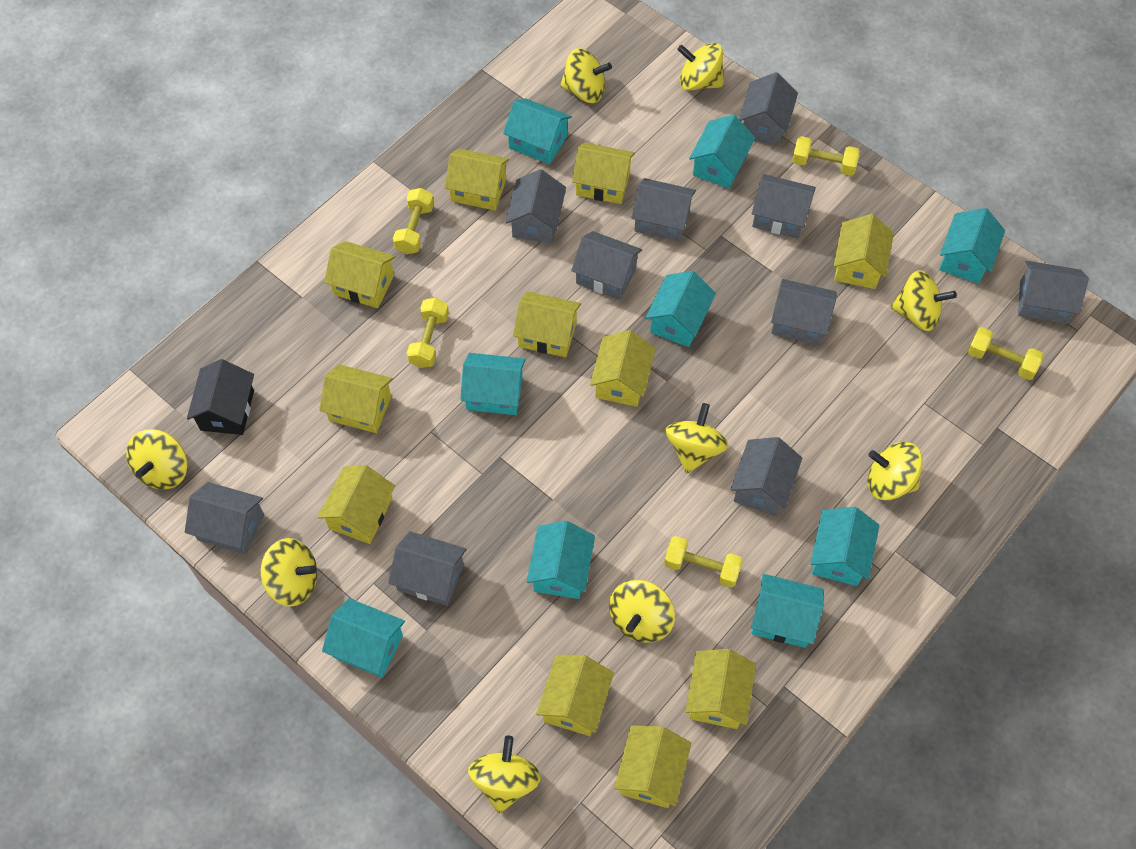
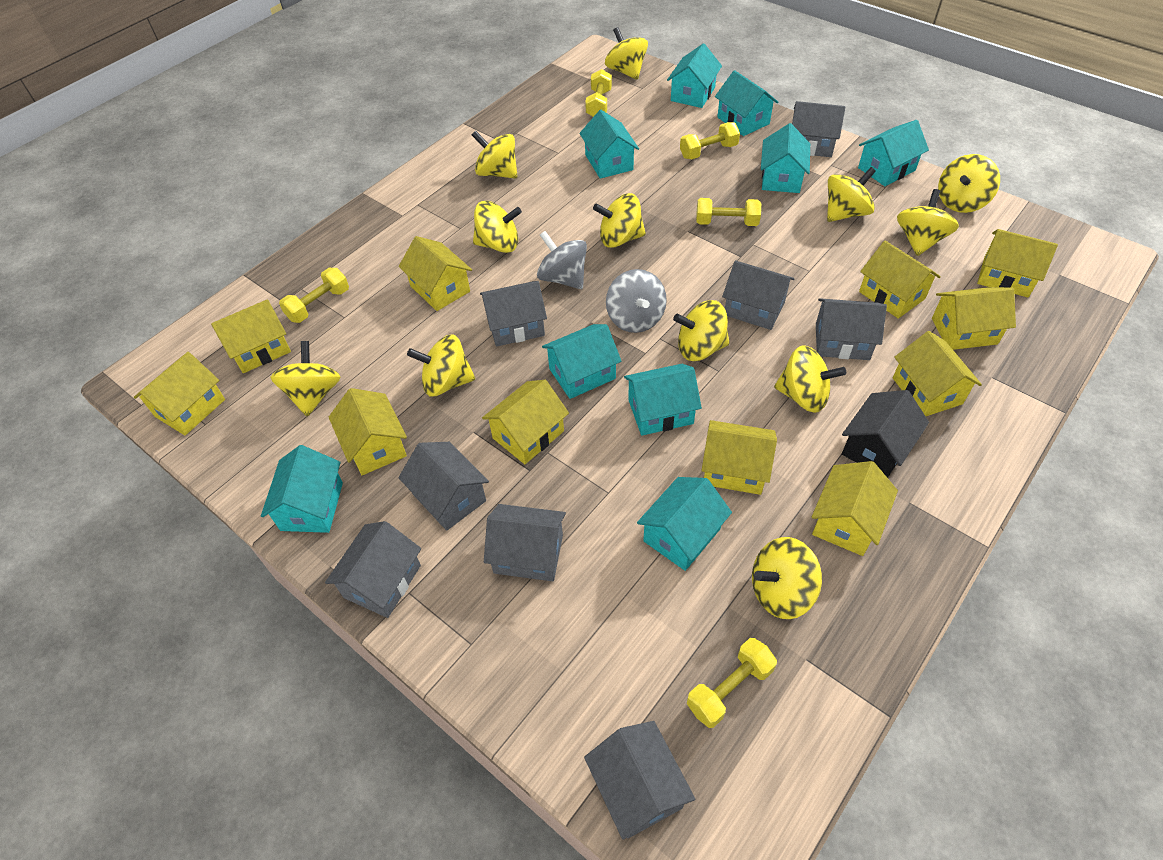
grey house: [185,482,264,555] [388,531,467,606] [506,169,566,243] [571,231,642,300] [632,178,696,242] [730,437,802,516] [739,72,798,146] [752,174,816,239] [771,279,837,345] [1018,261,1089,324] = 10 -> [325,521,421,618] [398,442,489,531] [480,281,547,347] [484,504,566,581] [584,721,695,840] [722,260,795,330] [792,101,845,157] [816,298,887,360] = 8
grey spinning top: none = 0 -> [537,231,587,289] [606,269,667,333] = 2
yellow spinning top: [126,429,187,489] [261,538,317,607] [468,736,541,813] [560,48,612,103] [609,580,675,643] [666,403,728,473] [677,43,724,91] [867,442,923,500] [891,270,957,331] = 9 -> [270,341,340,416] [407,334,475,396] [472,131,517,179] [473,201,522,253] [593,193,646,248] [605,27,648,80] [673,300,730,361] [752,537,822,619] [774,345,846,413] [827,167,876,222] [897,189,959,256] [938,154,1000,213] = 12

